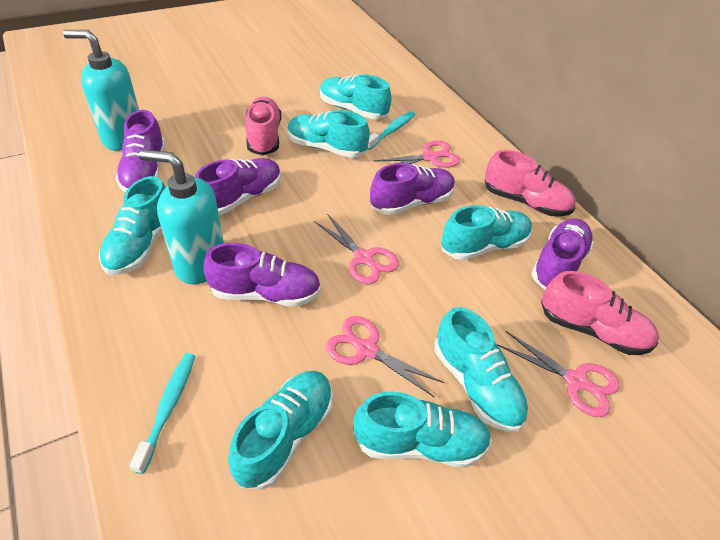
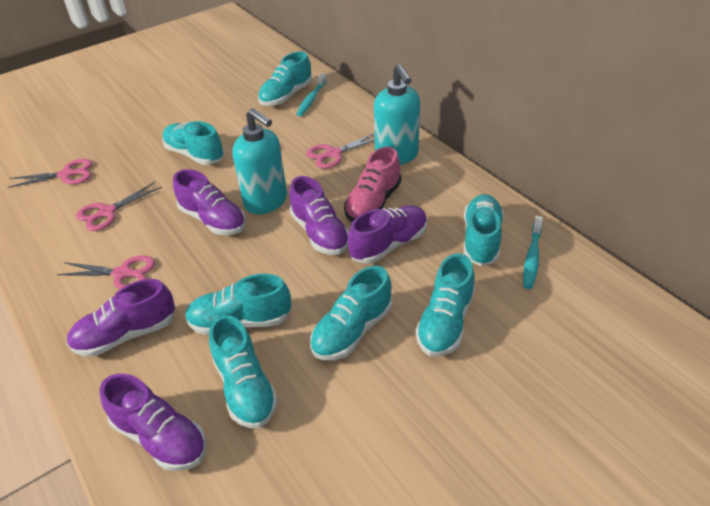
pink shoe: [245,97,281,155] [485,150,576,217] [541,271,659,355] = 3 -> [344,147,401,222] = 1

